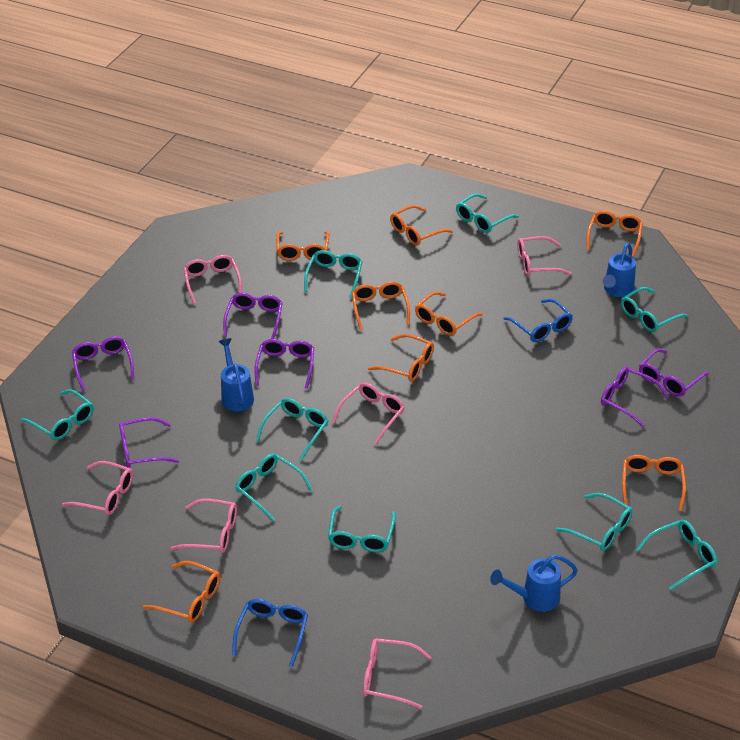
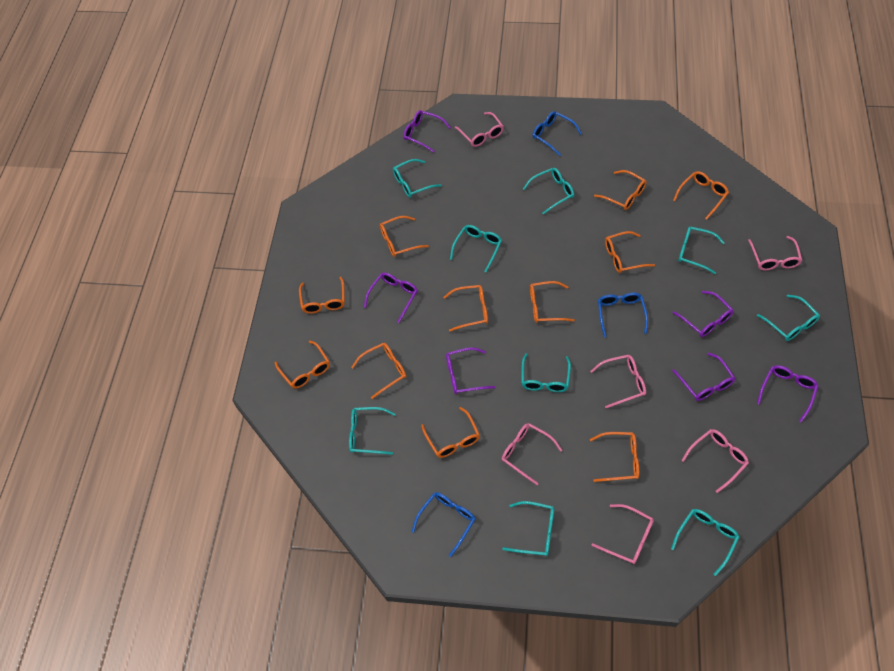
blue glasses: [232,599,308,667] [504,299,573,342] = 2 -> [412,492,475,557] [532,111,582,156] [598,293,648,337] = 3
blue watering can: [218,338,254,411] [490,554,578,612] [603,243,636,297] = 3 -> none = 0
orange glasses: [143,561,220,623] [276,231,329,261] [352,281,410,330] [368,334,434,381] [390,205,453,246] [415,291,483,336] [586,211,643,258] [622,455,686,511] = 8 -> [275,341,330,389] [299,277,345,314] [351,343,406,399] [380,216,429,257] [421,407,480,458] [443,285,488,331] [530,281,575,323] [590,432,639,482] [594,170,647,210] [605,231,655,273] [673,171,729,220] = 11

